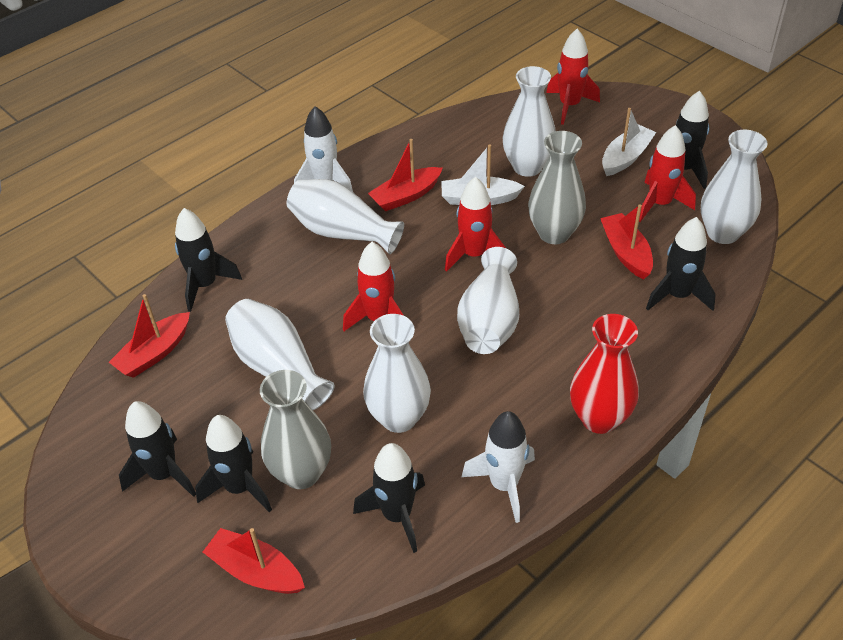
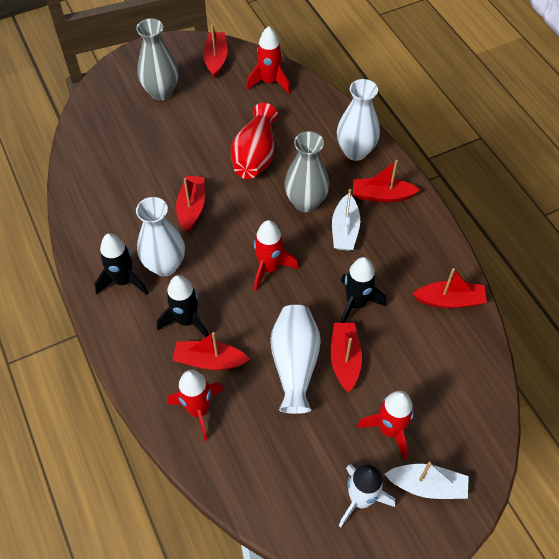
black rocket: [119,401,196,497] [175,208,242,312] [195,415,272,513] [353,443,425,553] [646,217,716,311] [649,91,709,189] = 6 -> [95,233,148,295] [157,275,209,338] [340,257,386,323] = 3
red boat: [109,294,190,378] [203,528,305,594] [368,139,443,211] [600,204,653,279] = 4 -> [173,332,250,370] [176,176,205,232] [203,24,227,78] [331,323,362,392] [353,160,420,202] [413,268,487,308] = 6
white rocket: [294,106,353,192] [461,411,535,523] = 2 -> [339,464,395,527] = 1
white vase: [225,299,335,410] [287,179,404,254] [363,314,431,433] [457,247,519,354] [503,66,555,177] [701,130,767,244] = 6 -> [136,197,185,276] [270,305,321,414] [337,79,380,161] = 3

